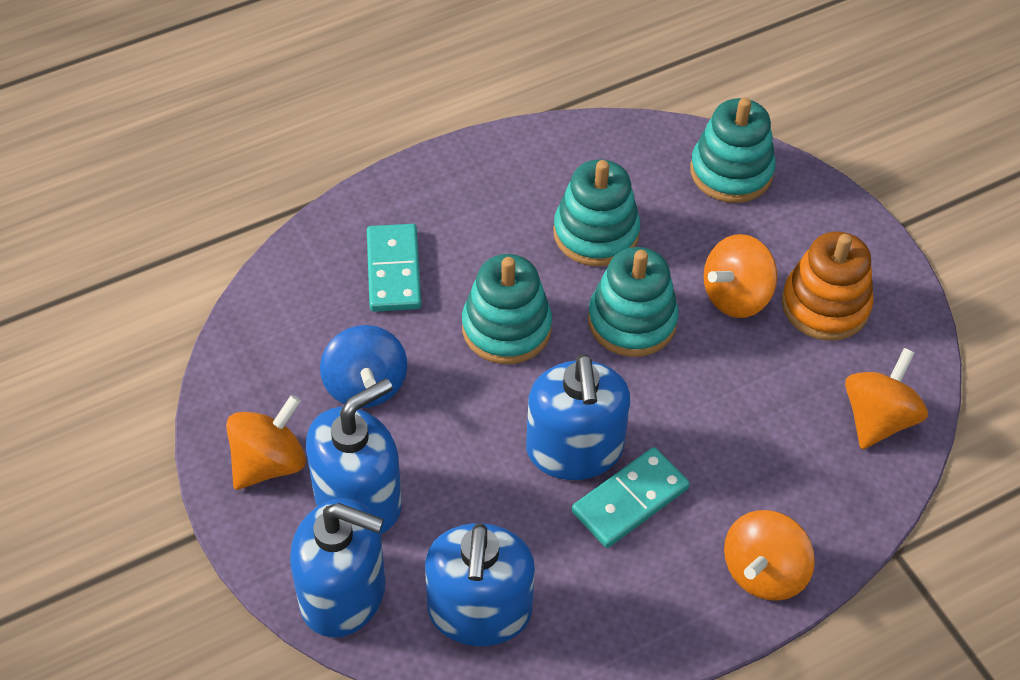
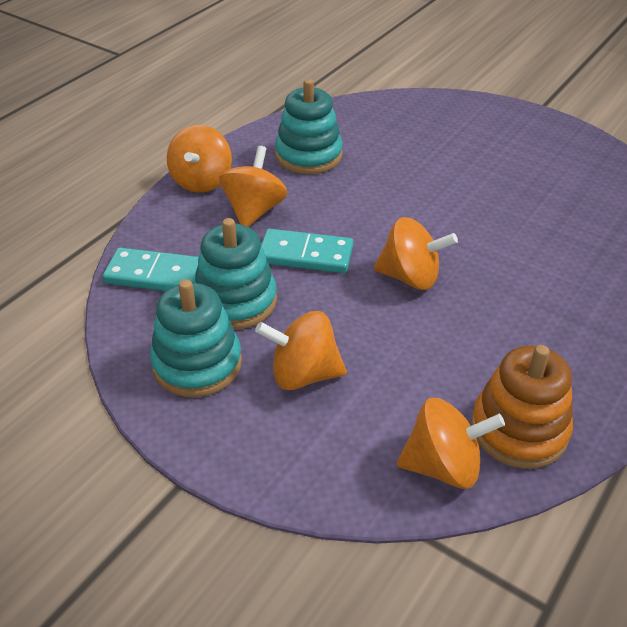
blue soap dispenser: [290,498,386,638] [306,378,402,534] [425,523,535,646] [526,354,630,480] = 4 -> none = 0
blue spinning top: [320,325,407,408] = 1 -> none = 0
orange spinning top: [226,395,306,490] [704,234,777,318] [724,510,815,601] [845,348,928,449] = 4 -> [167,125,232,193] [219,146,287,227] [255,311,347,390] [374,217,458,290] [397,398,505,489] = 5
turquoise stacking toy: [462,254,552,364] [553,159,640,266] [588,247,679,357] [690,98,776,203] = 4 -> [150,279,242,397] [194,218,277,330] [275,79,343,174] = 3

